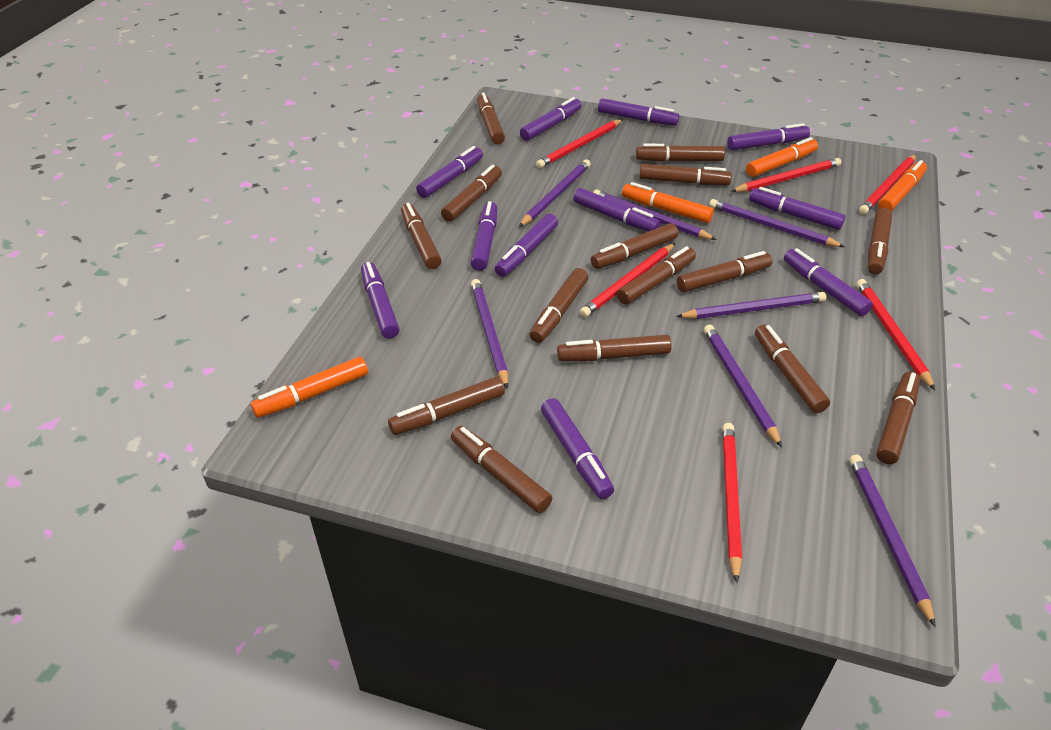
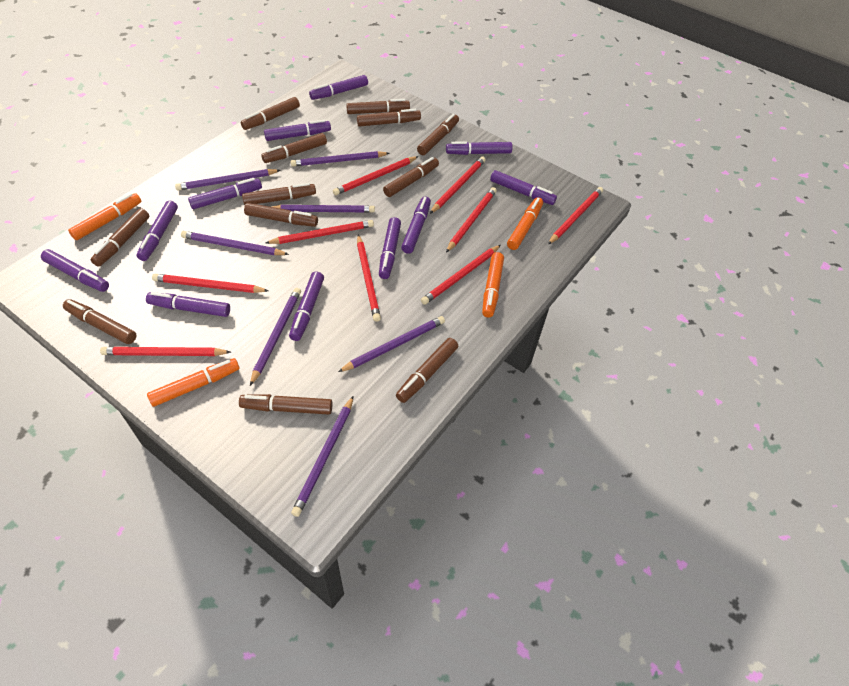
brown marker: [388,377,505,435] [401,203,441,269] [441,165,502,222] [451,426,552,513] [477,92,505,144] [530,268,588,343] [557,335,672,361] [591,223,678,269] [617,246,696,305] [636,144,725,162] [639,164,732,185] [677,251,772,292] [755,324,830,413] [868,208,892,274] [876,371,920,464] = 15 -> [63,299,137,344] [91,208,149,267] [239,394,332,415] [241,97,300,130] [242,183,316,205] [244,203,318,227] [261,133,327,163] [346,99,410,114] [357,109,421,127] [383,157,439,197] [396,338,458,403] [417,114,459,155] = 12
red pencil: [536,119,623,168] [580,243,675,318] [722,423,742,583] [731,158,841,192] [857,279,935,390] [859,154,916,214] = 6 -> [100,347,231,356] [152,274,269,293] [266,220,374,244] [333,156,418,195] [357,235,381,322] [421,245,501,305] [430,156,486,214] [446,187,497,253] [548,187,603,244] = 9

